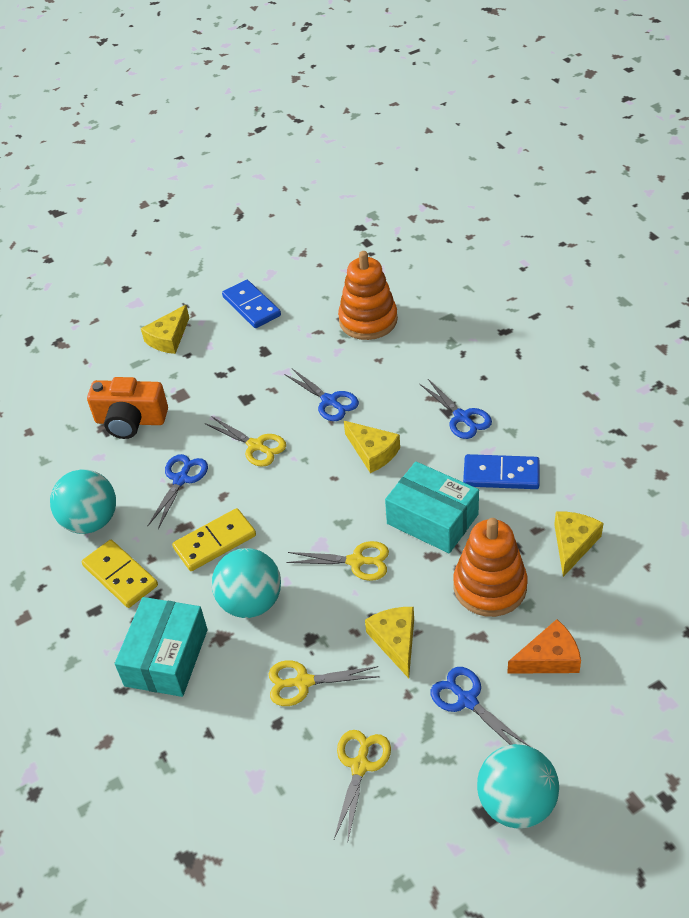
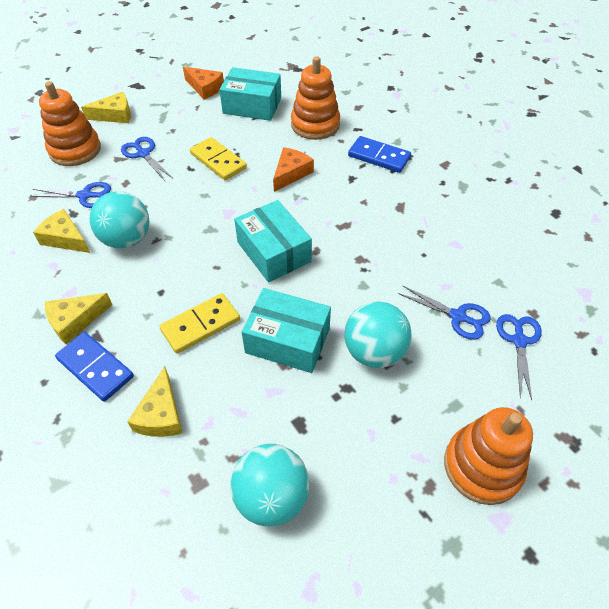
orange camera: [87,377,168,439] = 1 -> none = 0
orange cheese: [507,619,581,674] = 1 -> [183,66,224,100] [273,147,314,192] = 2
orange stacking toy: [338,251,398,340] [453,518,528,617] = 2 -> [39,81,101,166] [291,56,340,140] [444,407,533,505] = 3
turquoise box: [115,597,208,697] [385,461,479,553] = 2 -> [219,67,281,121] [234,200,312,282] [242,288,331,373] = 3
yellow scissors: [205,416,286,467] [269,660,380,706] [287,541,389,581] [334,730,391,844] = 4 -> none = 0

